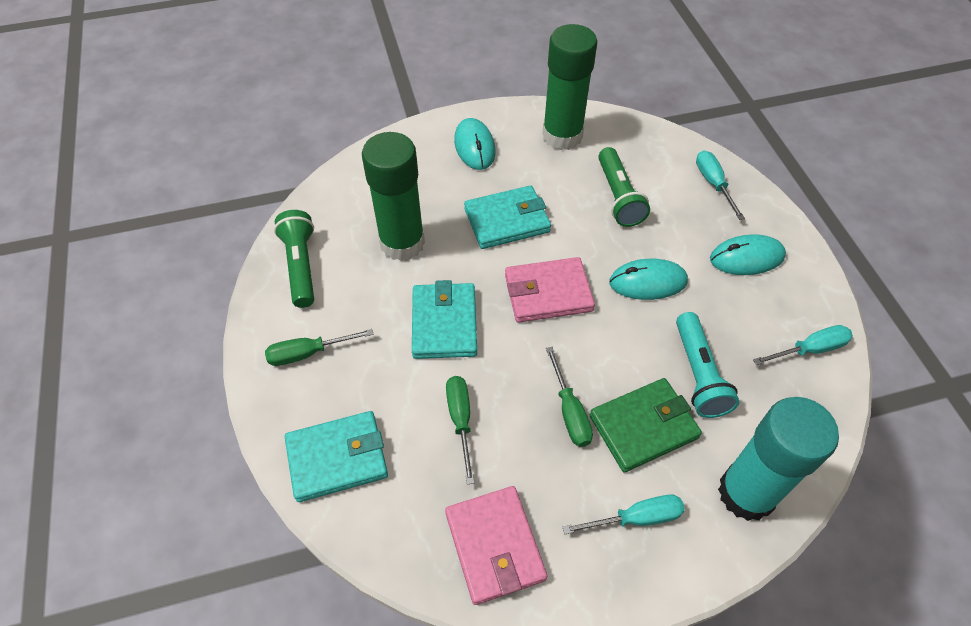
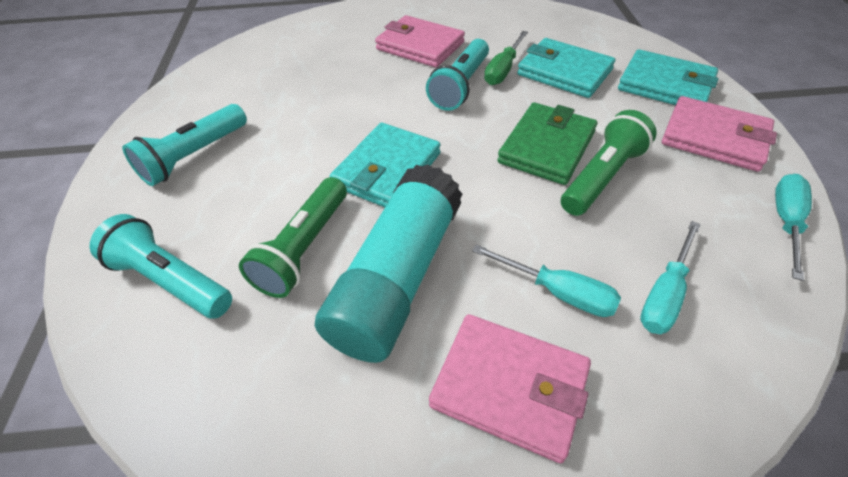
green glue stick: [362,132,425,261] [542,24,597,150] = 2 -> none = 0
green screwdriver: [265,329,374,366] [446,376,474,485] [546,347,593,447] = 3 -> [484,31,528,85] = 1
pink wallet: [445,486,547,605] [505,257,595,323] = 2 -> [375,15,465,68] [429,314,591,463] [662,96,777,172] = 3
turquoise flashlight: [676,312,739,418] = 1 -> [90,214,232,319] [122,104,247,186] [426,39,489,111] = 3
turquoise mouse: [454,118,496,170] [609,259,688,300] [710,234,786,275] = 3 -> none = 0

